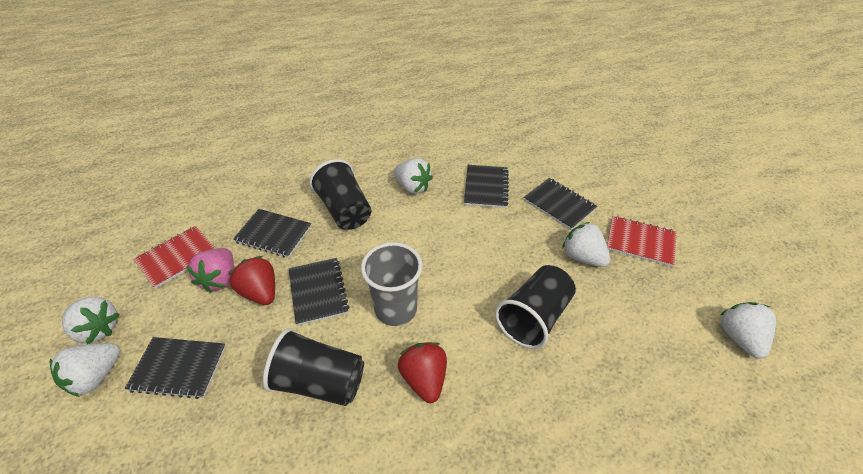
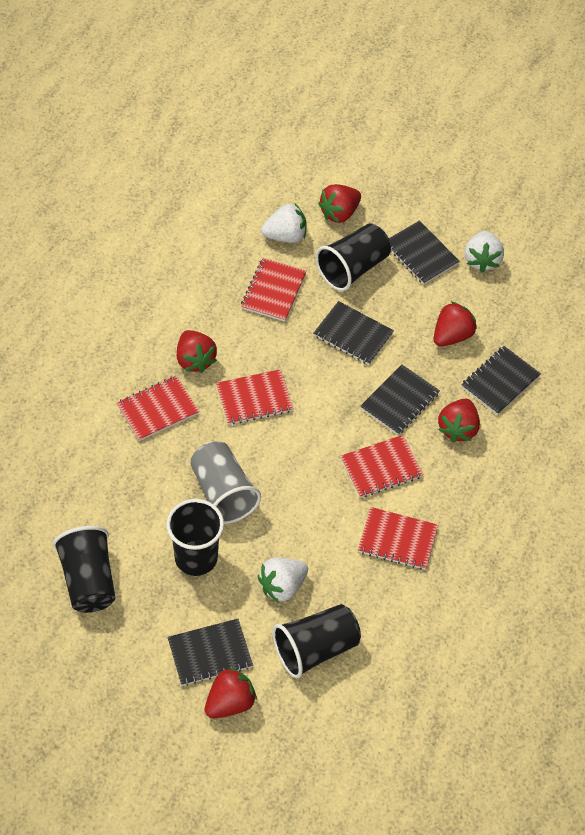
black cup: [263,328,364,406] [309,159,371,230] [495,265,576,349] = 3 -> [53,526,116,613] [166,499,224,576] [273,604,361,678] [316,223,391,291] = 4
pink strawberry: [187,248,234,293] = 1 -> none = 0
red notebook: [134,226,215,289] [607,216,676,267] = 2 -> [116,376,199,441] [216,369,294,425] [241,258,307,322] [341,435,424,498] [358,507,438,570] = 5
red strawberry: [229,256,275,305] [398,342,447,403] = 2 -> [177,330,217,373] [205,667,257,718] [318,184,361,223] [434,302,477,347] [438,399,480,442] = 5
white strawberry: [49,343,120,397] [62,297,120,344] [394,158,433,194] [562,222,610,267] [720,302,776,359] = 5 -> [258,558,308,603] [261,204,306,243] [465,231,504,272] = 3

